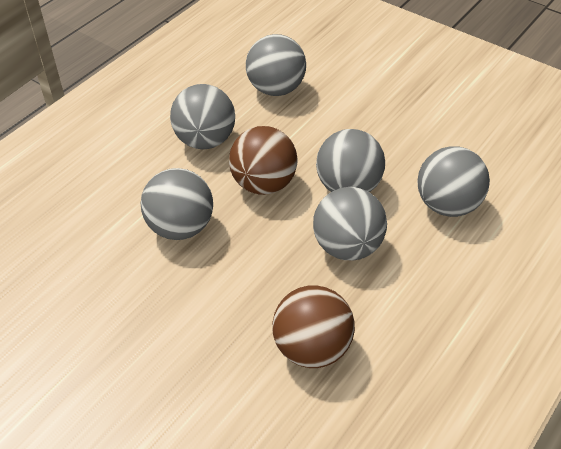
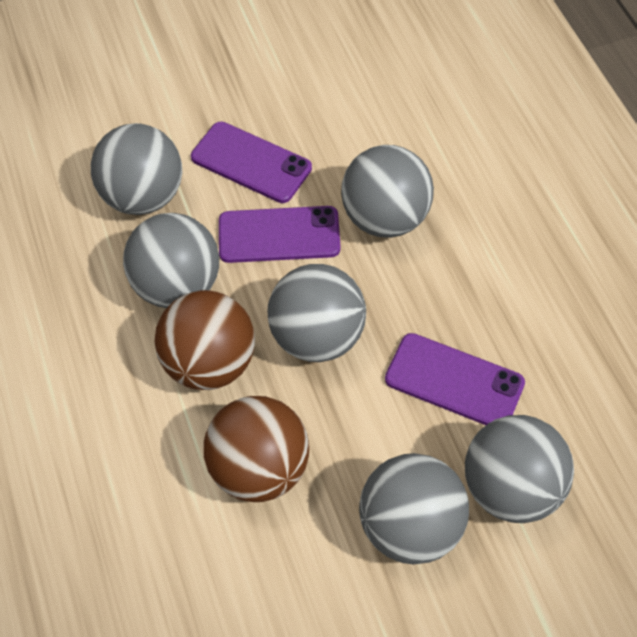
purple phone: none = 0 -> [191,122,312,203] [219,206,340,263] [385,333,525,425] = 3

